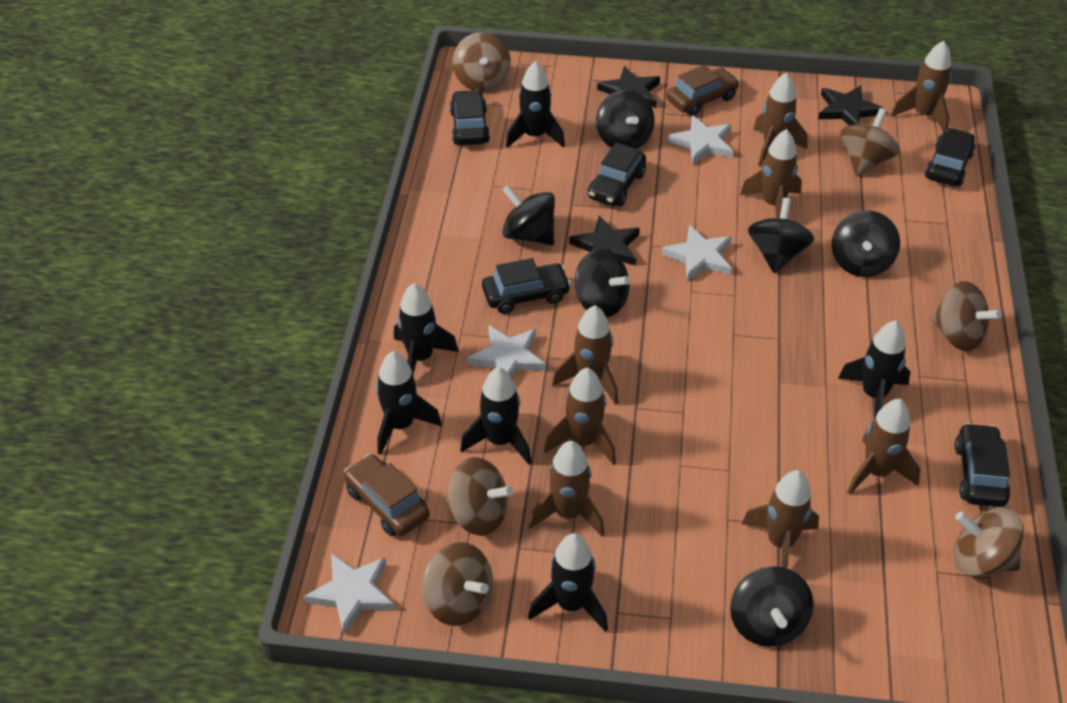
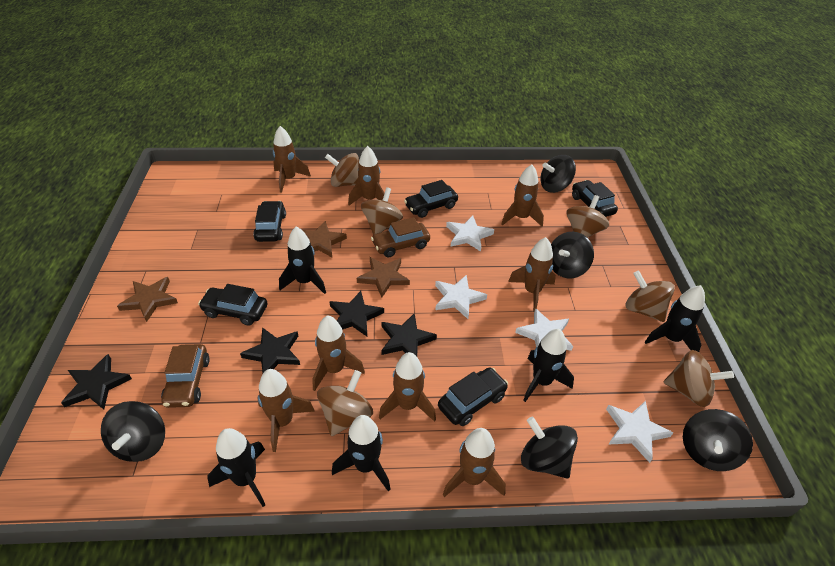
black rocket: [376,351,442,455] [394,283,459,374] [460,367,531,465] [506,61,565,148] [528,533,608,632] [838,320,910,417] = 6 -> [207,428,265,507] [279,227,326,294] [332,415,391,492] [523,329,574,402] [645,285,705,352] = 5
black spinning top: [502,185,555,245] [574,249,631,317] [596,90,655,149] [730,566,814,647] [748,198,814,273] [832,210,900,277] = 6 -> [101,401,165,462] [521,417,578,479] [540,155,576,193] [551,232,594,278] [683,409,753,471] = 5
black star: [569,215,640,266] [597,66,660,108] [818,86,884,125] = 3 -> [61,354,132,410] [240,327,300,373] [330,291,384,336] [381,313,437,356] = 4
brown star: none = 0 -> [117,277,178,322] [303,221,347,257] [357,257,410,297] = 3

